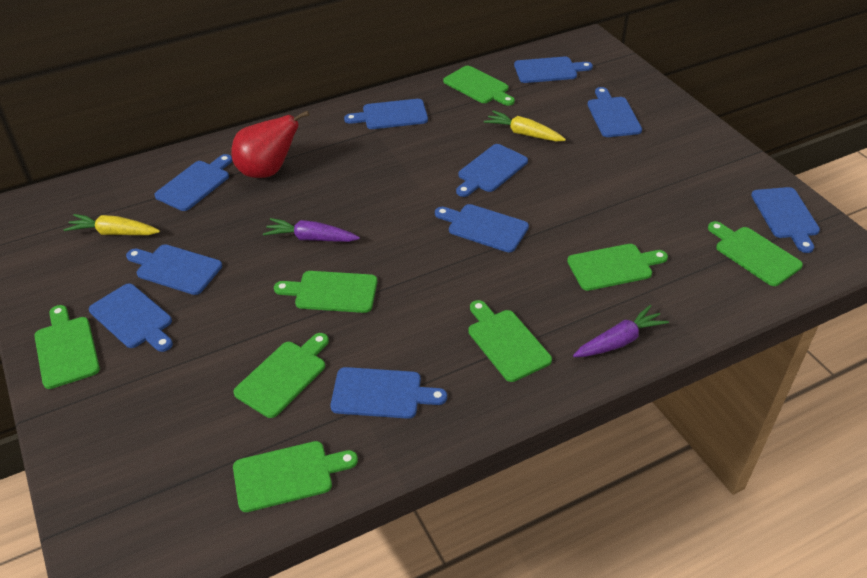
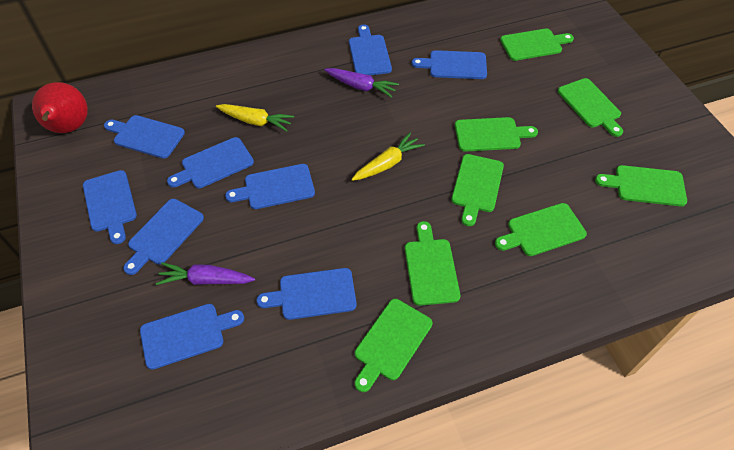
blue cutting board: [89,283,173,352] [126,244,222,295] [154,154,232,211] [330,367,447,419] [344,99,428,129] [435,204,529,252] [456,144,528,197] [514,57,593,83] [587,87,642,137] [751,187,820,253] = 10 -> [83,170,137,244] [104,115,185,159] [123,199,204,275] [140,304,244,370] [167,137,254,188] [225,164,315,209] [256,268,357,320] [349,24,392,75] [411,50,487,79] = 9

